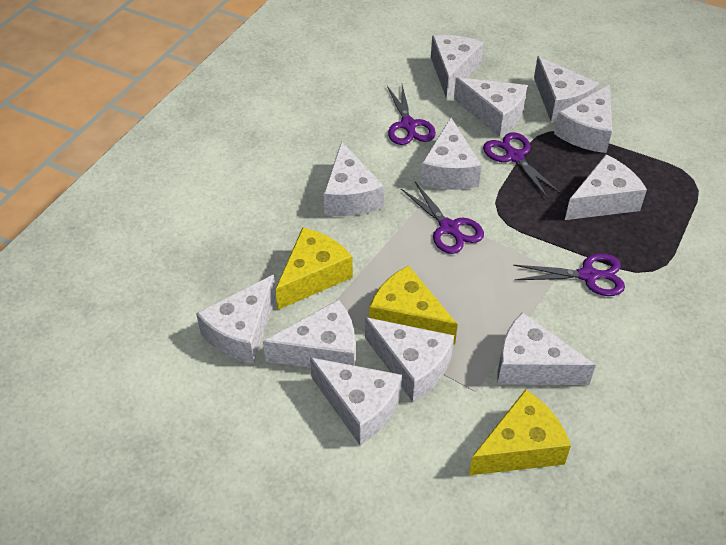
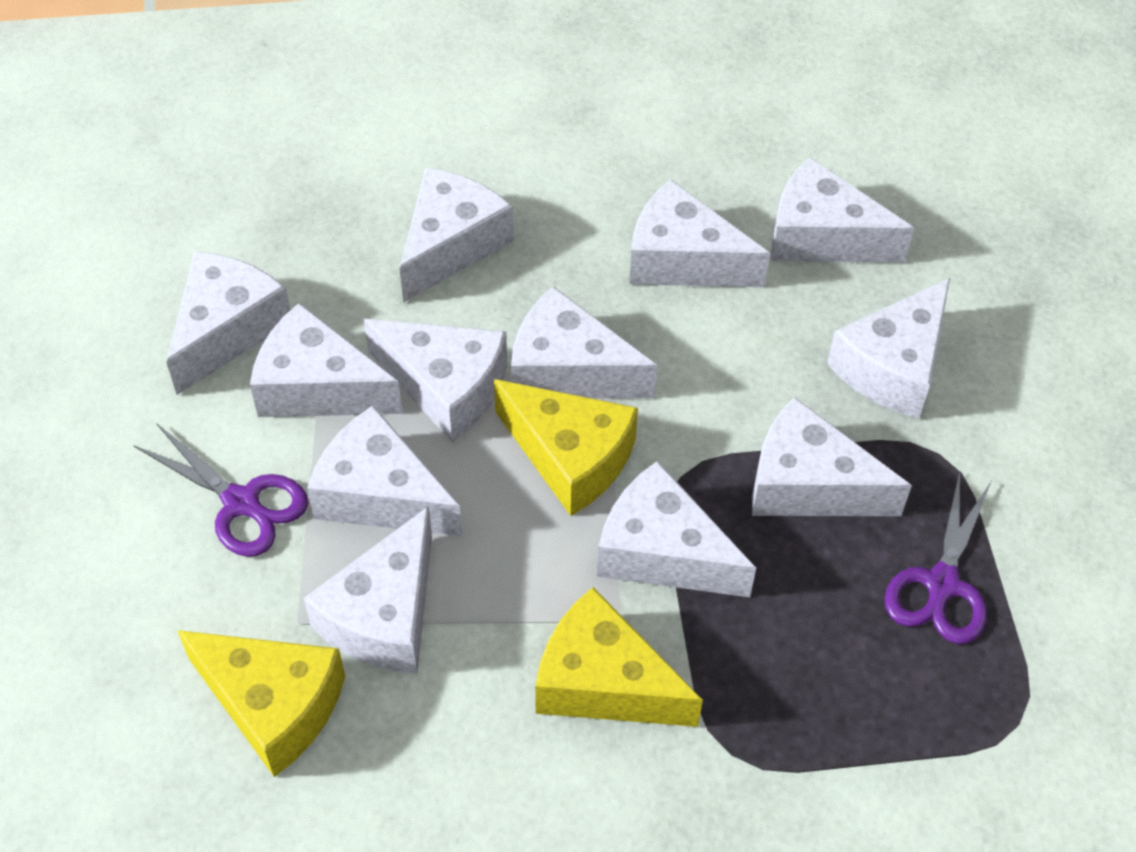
purple scissors: [387,85,436,145] [401,182,484,254] [483,132,562,199] [513,253,625,296] = 4 -> [133,423,309,557] [884,471,991,644] = 2

